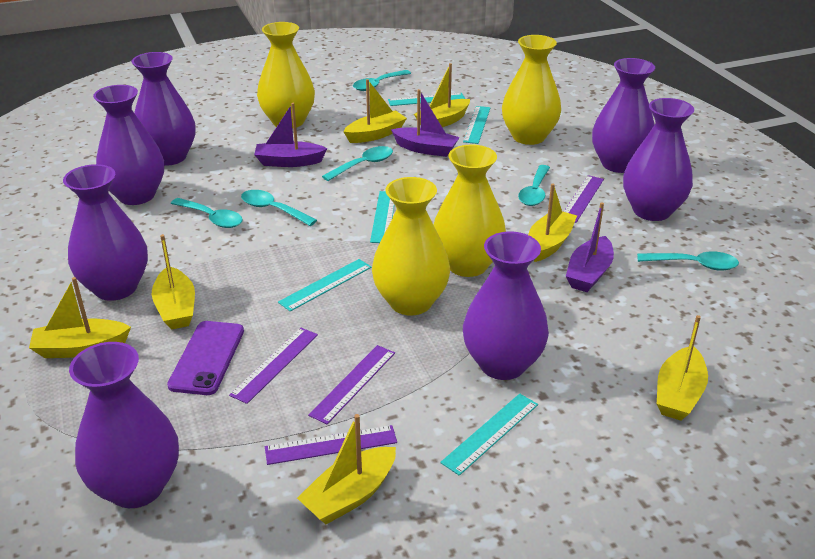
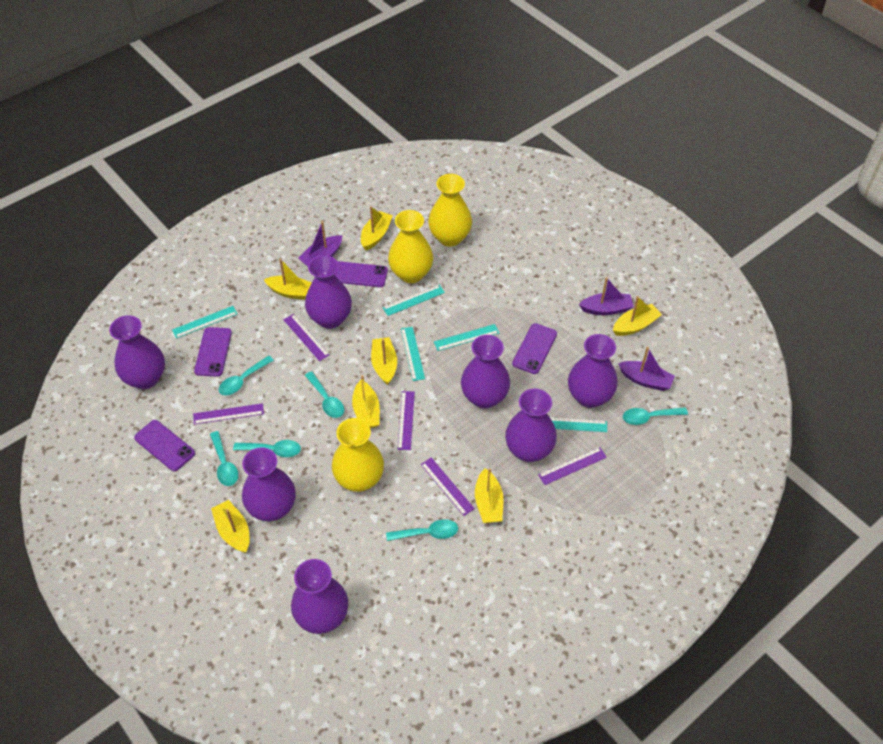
purple phone: [167,321,244,395] = 1 -> [134,420,195,471] [194,327,232,377] [334,261,388,287] [512,323,557,374] = 4
purple ruler: [229,328,318,404] [265,425,397,465] [308,345,395,424] [564,175,604,223] = 4 -> [193,403,264,424] [283,314,329,361] [398,391,415,450] [421,458,475,516] [538,447,607,485] = 5
yellow vase: [257,22,315,129] [372,177,450,315] [434,144,506,277] [502,35,561,145] = 4 -> [332,418,384,492] [388,210,433,283] [428,174,472,247] = 3

